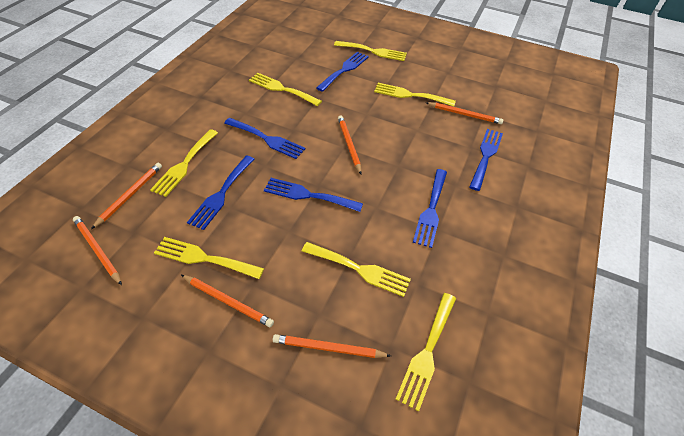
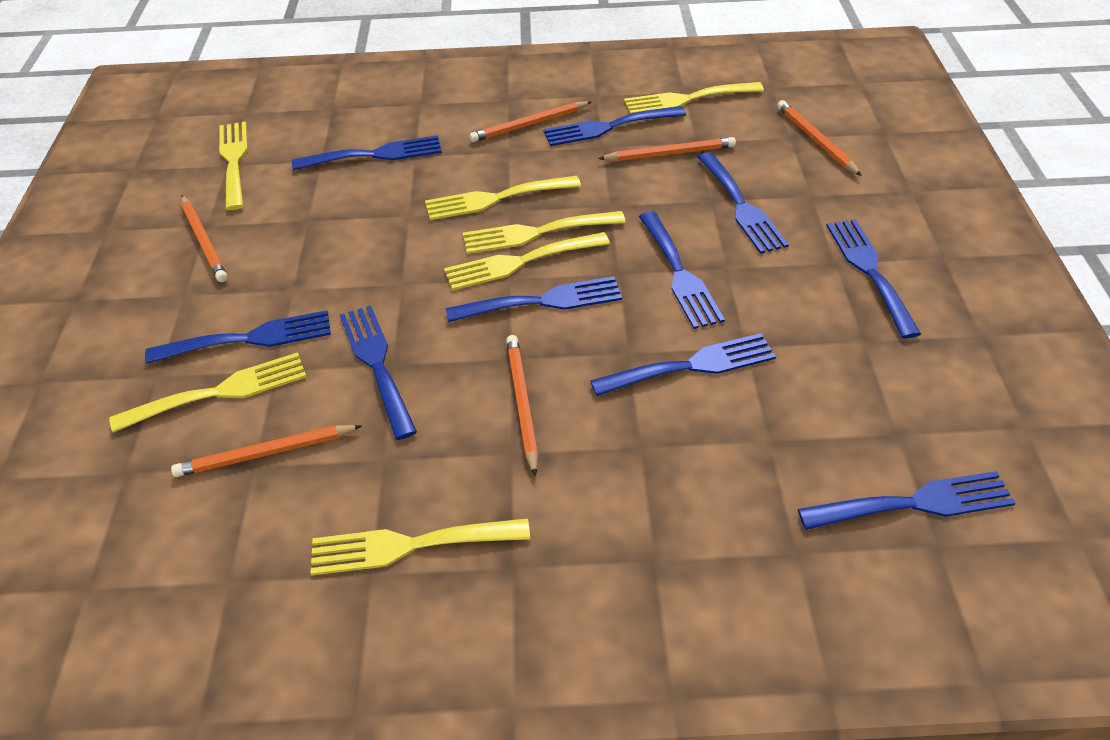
blue fork: [187,155,254,230] [224,118,305,159] [264,178,363,212] [316,52,369,92] [413,169,447,248] [469,129,503,191] = 6 -> [145,310,331,364] [292,135,442,170] [340,305,417,440] [446,276,622,322] [543,106,686,146] [590,333,776,396] [639,212,725,329] [697,152,789,254] [798,471,1016,530] [826,219,921,338] = 10

